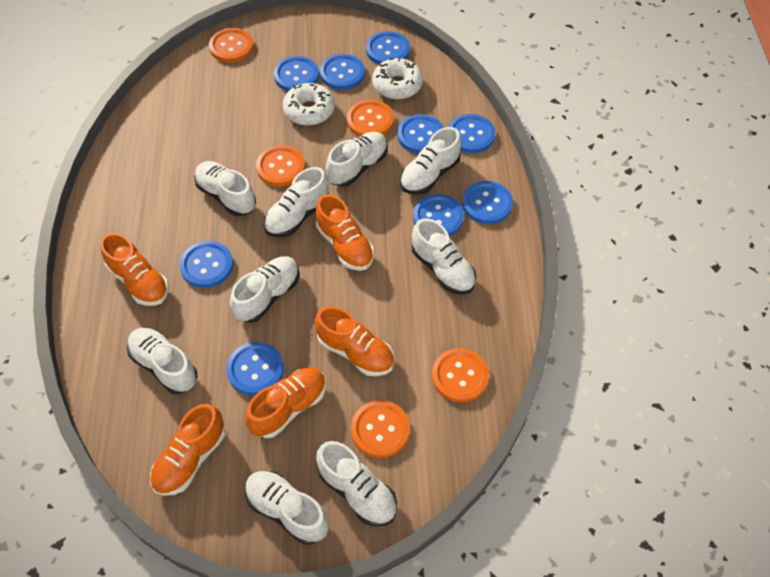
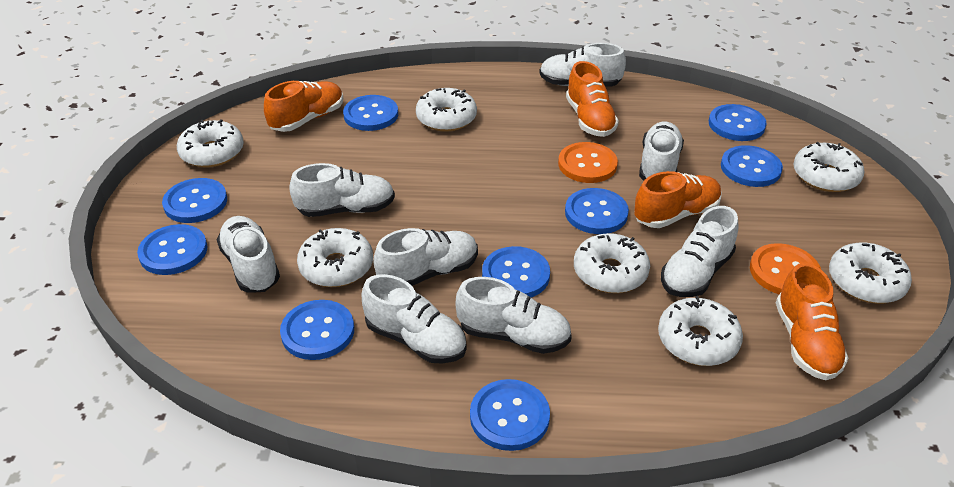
orange button: [209,28,254,63] [256,145,305,187] [347,100,394,136] [351,400,410,458] [432,348,489,403] = 5 -> [558,142,618,183] [750,243,821,294] = 2
orange shoe: [100,233,169,306] [150,404,225,496] [245,367,326,438] [315,306,394,376] [316,194,374,271] = 5 -> [264,81,343,132] [566,61,619,137] [634,171,722,228] [776,263,849,380] = 4
white donut: [283,83,335,126] [372,57,423,99] = 2 -> [177,119,244,168] [297,228,373,287] [416,88,477,132] [574,233,650,293] [658,296,743,366] [794,142,865,192] [829,243,912,303] = 7
white shoe: [127,328,197,394] [194,161,256,216] [230,256,299,323] [245,471,328,545] [264,167,329,237] [316,441,397,526] [326,132,388,187] [400,127,461,194] [412,218,476,295] = 9 -> [216,216,280,293] [289,163,395,217] [362,274,467,364] [373,228,478,286] [456,277,572,354] [539,43,626,87] [639,122,684,181] [661,206,738,297] = 8

